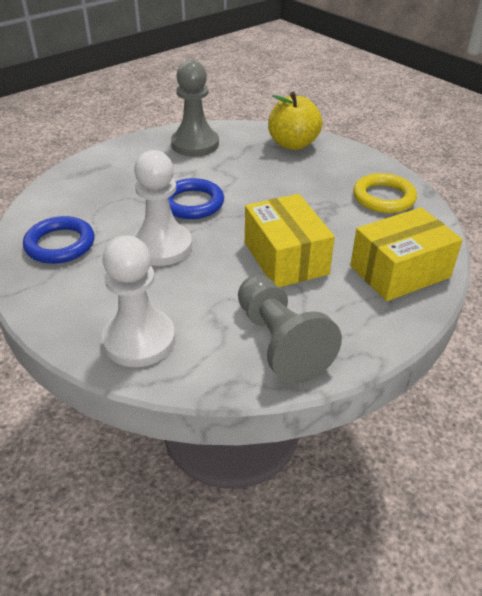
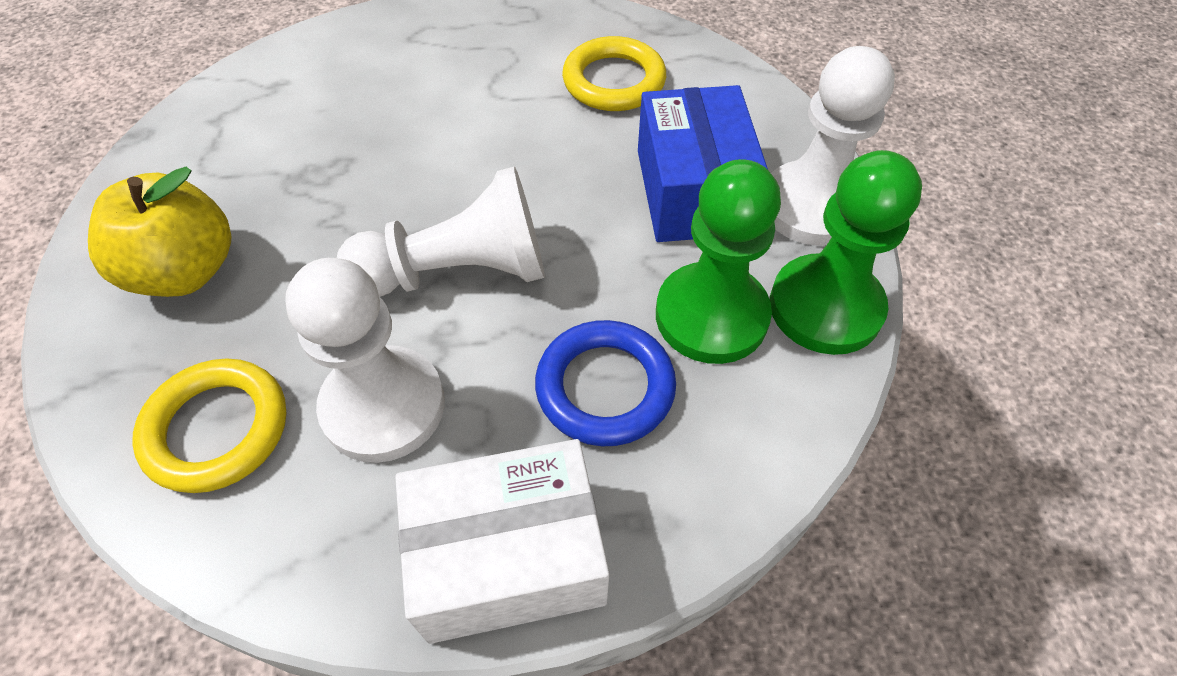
blue box: none = 0 -> [638,85,768,242] = 1
blue ring: [23,216,94,264] [168,178,224,219] = 2 -> [535,320,676,446] = 1
green pawn: none = 0 -> [656,159,781,364] [770,150,922,355] = 2
grey pawn: [171,60,219,157] [238,275,342,384] = 2 -> none = 0
white box: none = 0 -> [395,439,609,644] = 1
white pawn: [102,235,175,367] [133,150,192,266] = 2 -> [285,258,445,463] [337,166,545,297] [771,46,895,246] = 3
yellow box: [245,194,335,287] [350,207,463,301] = 2 -> none = 0
yellow ring: [353,173,417,213] = 1 -> [132,358,287,493] [562,36,666,111] = 2

